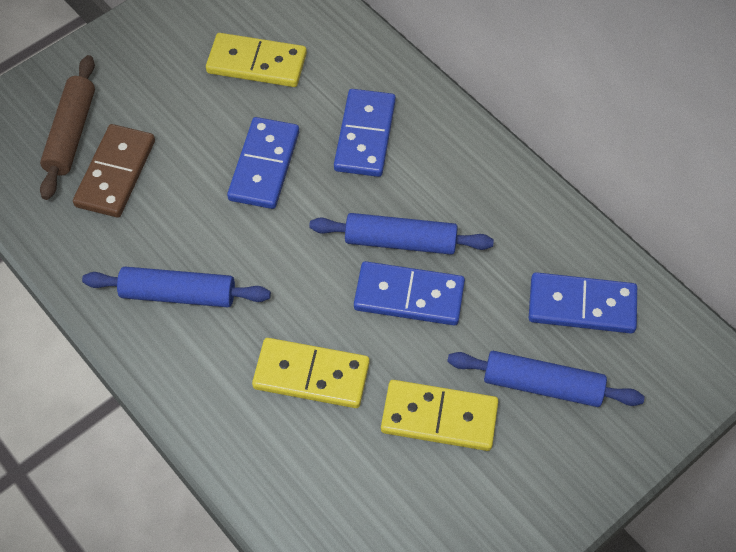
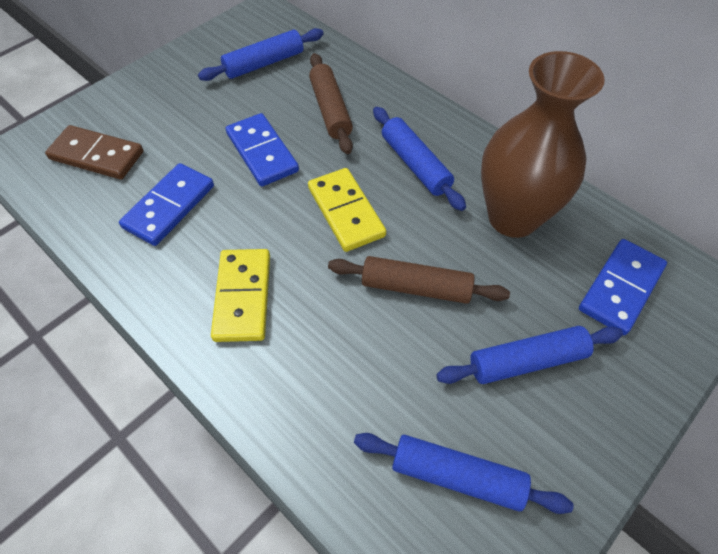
blue domino: [227,117,299,209] [334,89,396,177] [354,261,465,325] [529,272,637,334] = 4 -> [119,163,214,246] [226,113,299,187] [579,239,667,335] = 3
blue rolling pin: [82,267,271,307] [309,213,494,255] [447,351,645,407] = 3 -> [198,28,324,81] [354,433,574,514] [373,107,466,211] [436,326,623,384] = 4
brown rolling pin: [40,55,95,200] = 1 -> [309,53,353,154] [328,256,510,304] = 2
brown vase: none = 0 -> [481,51,605,238] = 1
yellow domino: [206,33,307,87] [252,338,370,408] [381,380,499,451] = 3 -> [211,249,270,342] [308,168,386,252] = 2

